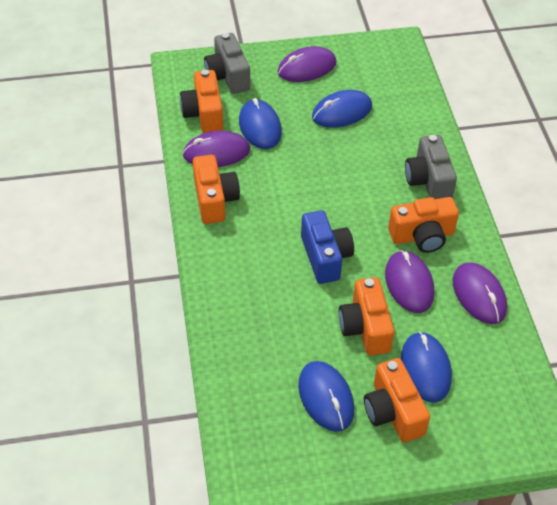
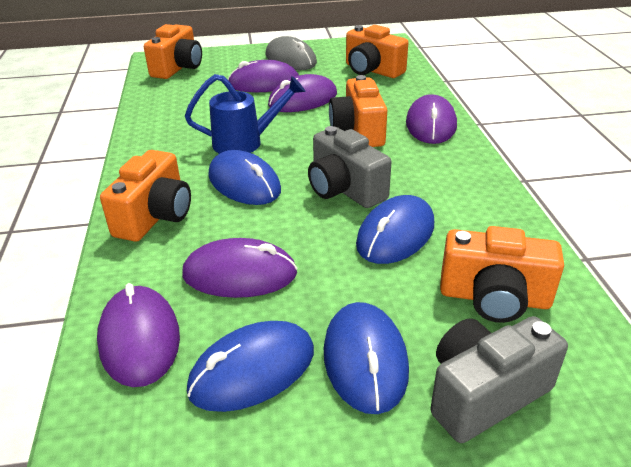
blue camera: [301,210,354,284] = 1 -> none = 0
blue watering can: none = 0 -> [185,74,305,154] = 1
grey mouse: none = 0 -> [265,36,317,70] = 1
purple mouse: [183,131,250,167] [278,46,336,82] [385,250,435,313] [453,262,507,324] = 4 -> [97,283,180,387] [182,238,297,298] [228,60,299,92] [268,74,337,112] [406,94,457,144] = 5

